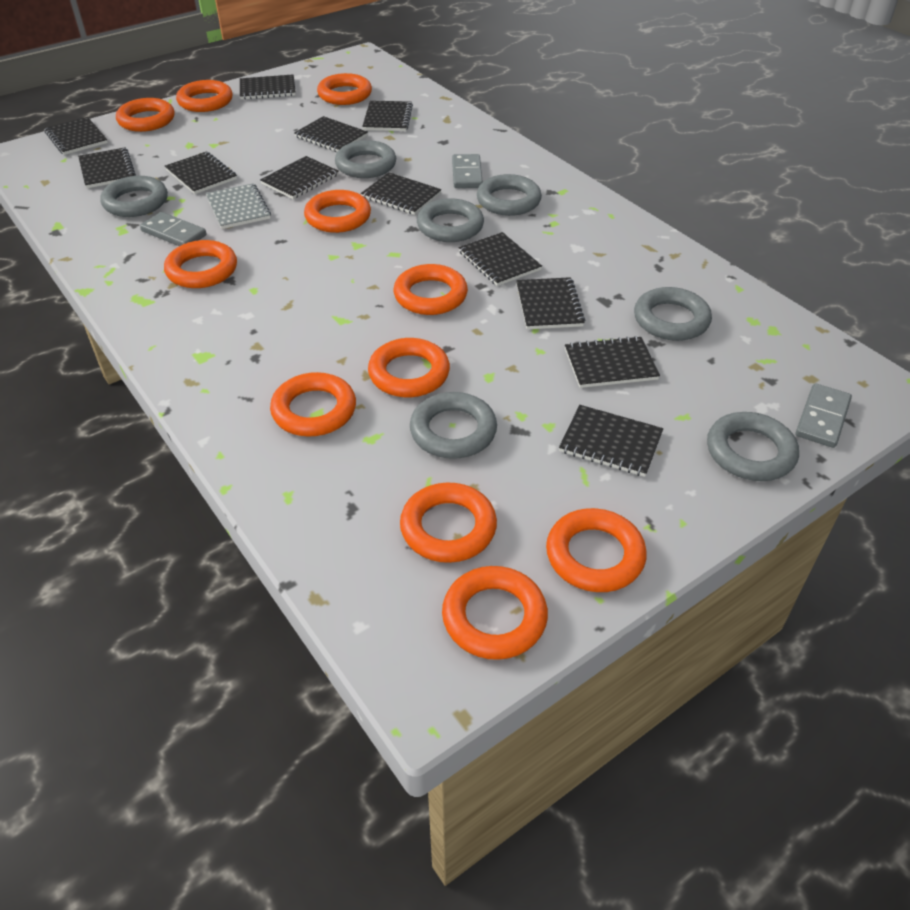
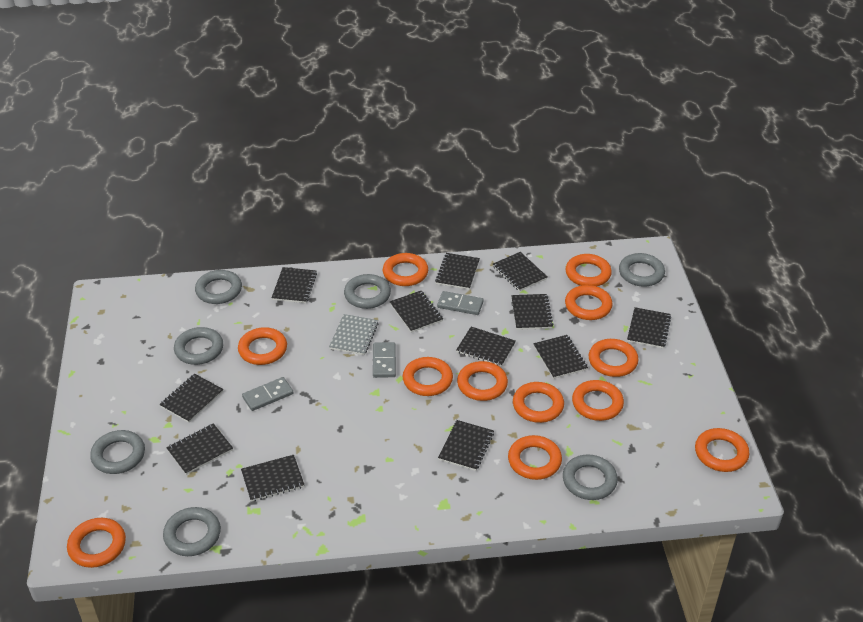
orange ring: [116,98,175,132] [164,240,237,288] [176,80,232,112] [270,372,356,437] [304,190,371,233] [317,73,372,105] [368,338,450,397] [393,264,468,315] [400,483,497,563] [442,566,548,660] [546,508,647,592] = 11 -> [67,518,126,568] [238,327,287,365] [383,253,428,286] [403,357,453,396] [457,361,508,401] [508,435,562,480] [513,382,564,423] [565,254,612,286] [565,285,613,320] [572,380,624,421] [589,339,638,377] [695,428,749,472] = 12

